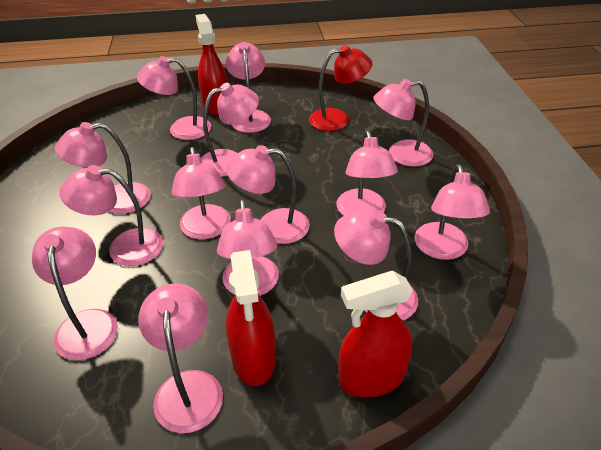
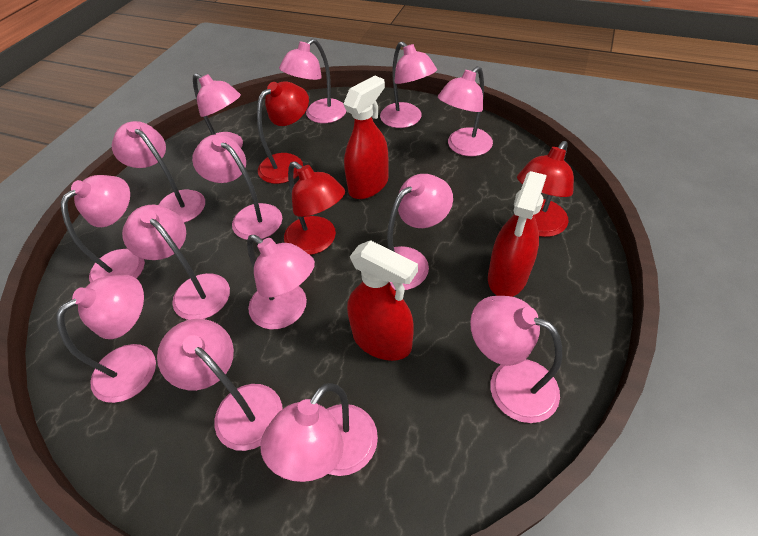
red lamp: [309,45,372,131] = 1 -> [257,81,309,184] [284,161,345,255] [517,141,574,237] = 3

